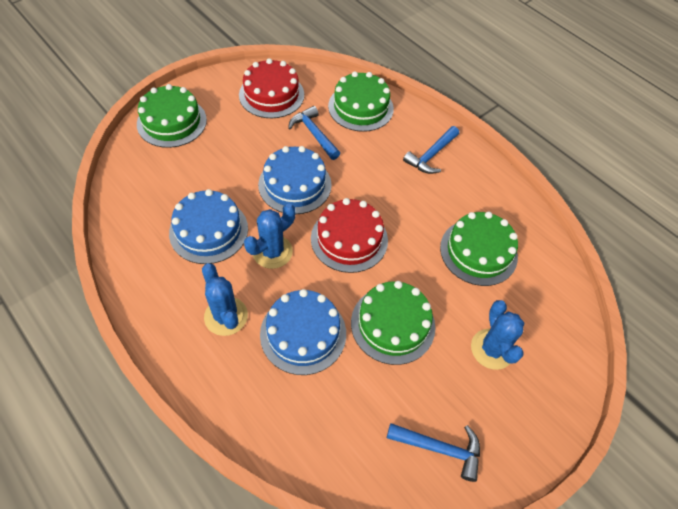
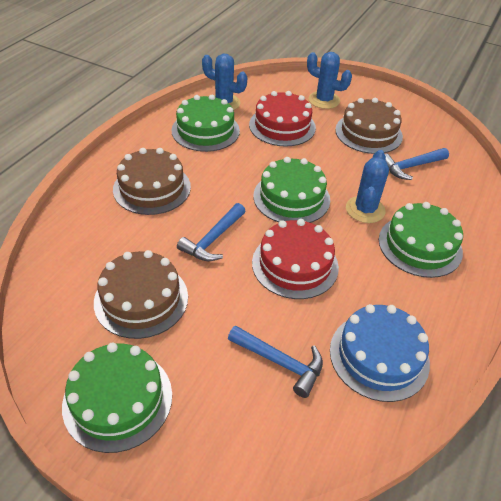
blue cake: [169,189,248,264] [258,146,332,214] [260,289,346,375] = 3 -> [330,304,430,402] = 1
brown cake: none = 0 -> [94,250,188,339] [113,148,191,215] [335,98,403,154] = 3

